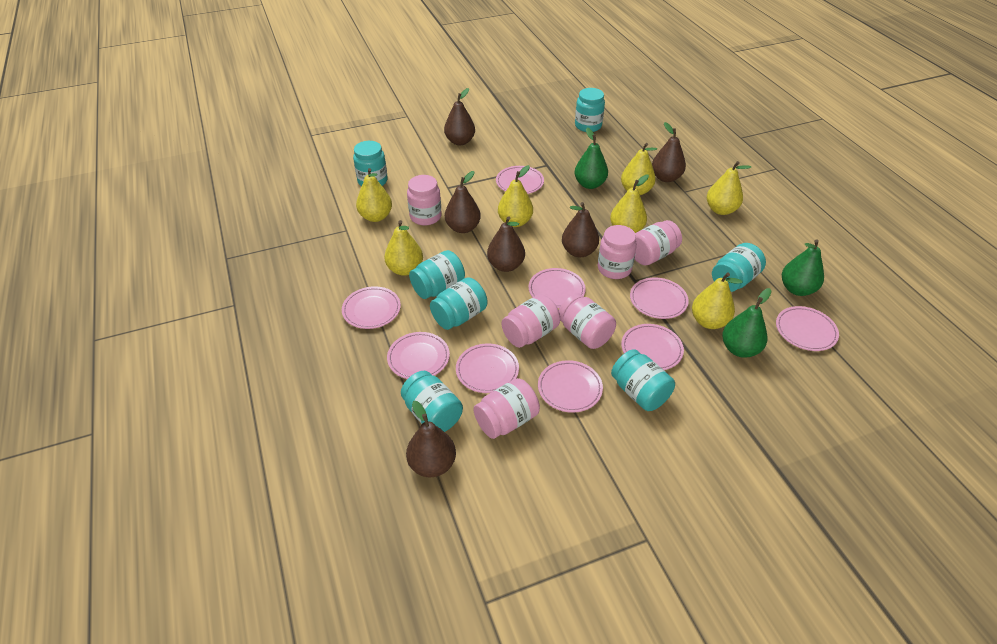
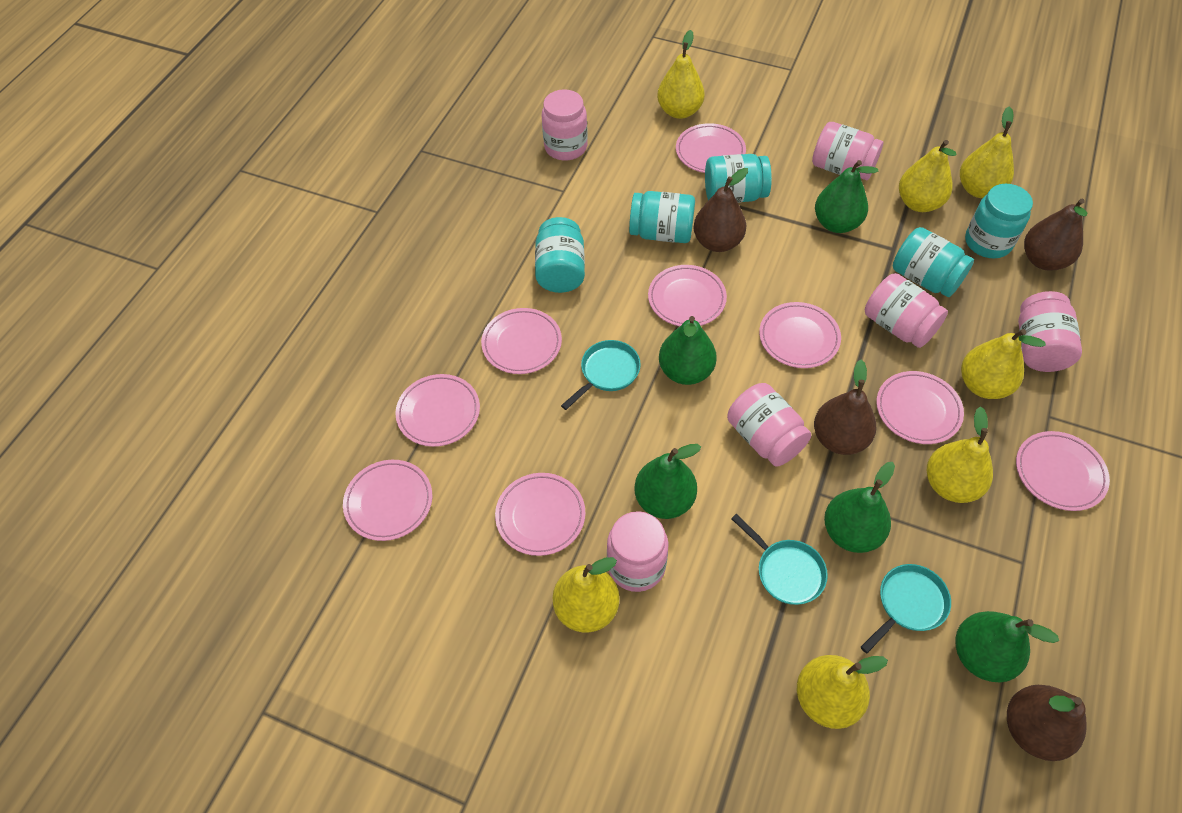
brown pear: [406,401,456,477] [444,88,475,145] [445,171,481,233] [487,216,525,272] [562,202,599,257] [652,122,686,182] = 6 -> [693,168,748,252] [814,360,877,455] [1007,685,1086,761] [1024,199,1088,271] = 4
green pear: [574,127,608,189] [722,288,771,358] [782,239,824,296] = 3 -> [634,444,701,519] [659,316,717,385] [815,160,878,233] [824,462,895,553] [955,611,1059,682] = 5
turquoise jar: [353,141,388,187] [401,371,463,432] [409,250,465,299] [430,277,487,330] [575,88,605,132] [611,349,675,411] [712,243,766,292] = 7 -> [535,217,585,293] [629,191,695,243] [705,154,772,203] [893,227,974,297] [965,184,1033,258] = 5
turquoise pan: none = 0 -> [561,340,641,410] [731,514,828,605] [861,564,951,653] = 3

